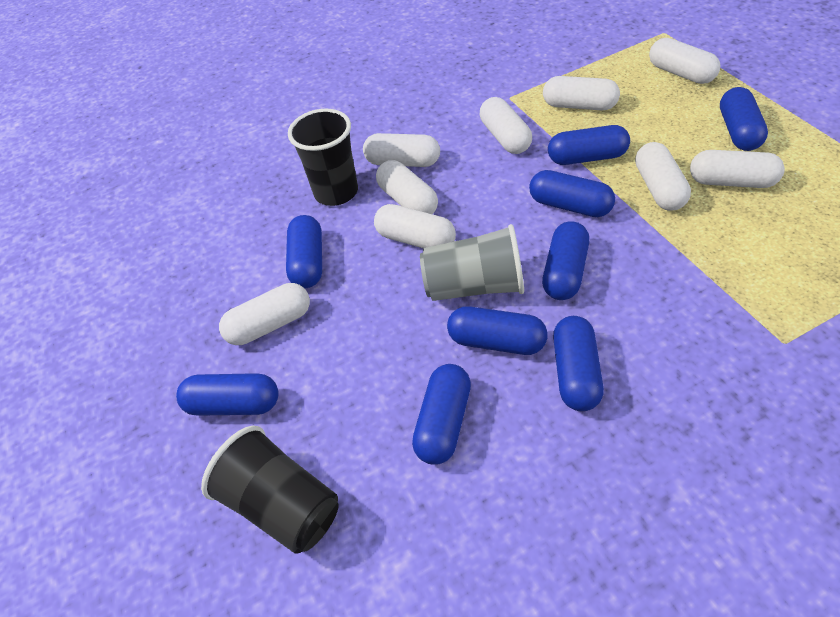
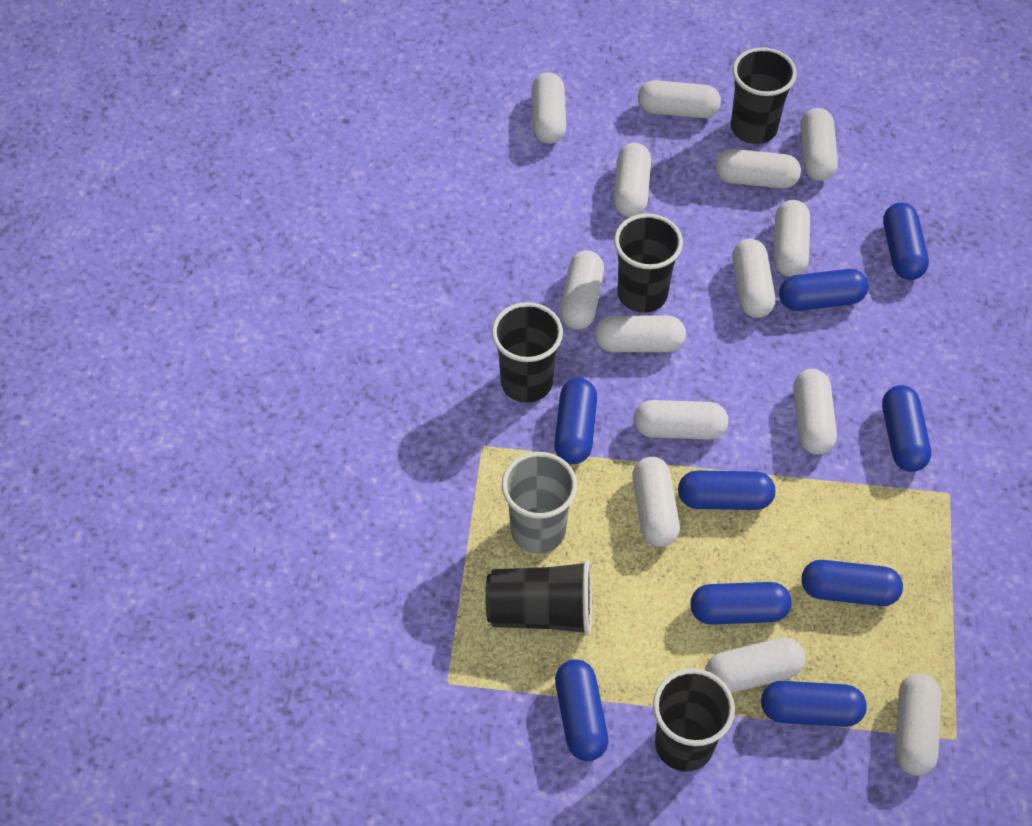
black cup: [201,426,339,554] [288,109,358,206] = 2 -> [485,560,592,636] [492,302,563,403] [614,213,683,313] [653,668,735,772] [731,47,797,144] = 5
white capsule: [219,283,310,345] [363,133,440,167] [374,204,456,249] [376,160,438,214] [480,97,532,154] [543,76,620,110] [635,142,691,211] [649,38,720,84] [690,150,785,188] = 9 -> [532,72,566,144] [560,250,604,330] [594,316,686,352] [613,143,651,217] [633,457,680,547] [634,400,728,440] [638,80,721,118] [705,637,806,693] [715,149,801,188] [732,239,775,318] [773,200,810,277] [793,369,837,455] [800,108,838,181] [895,673,941,776] = 14

